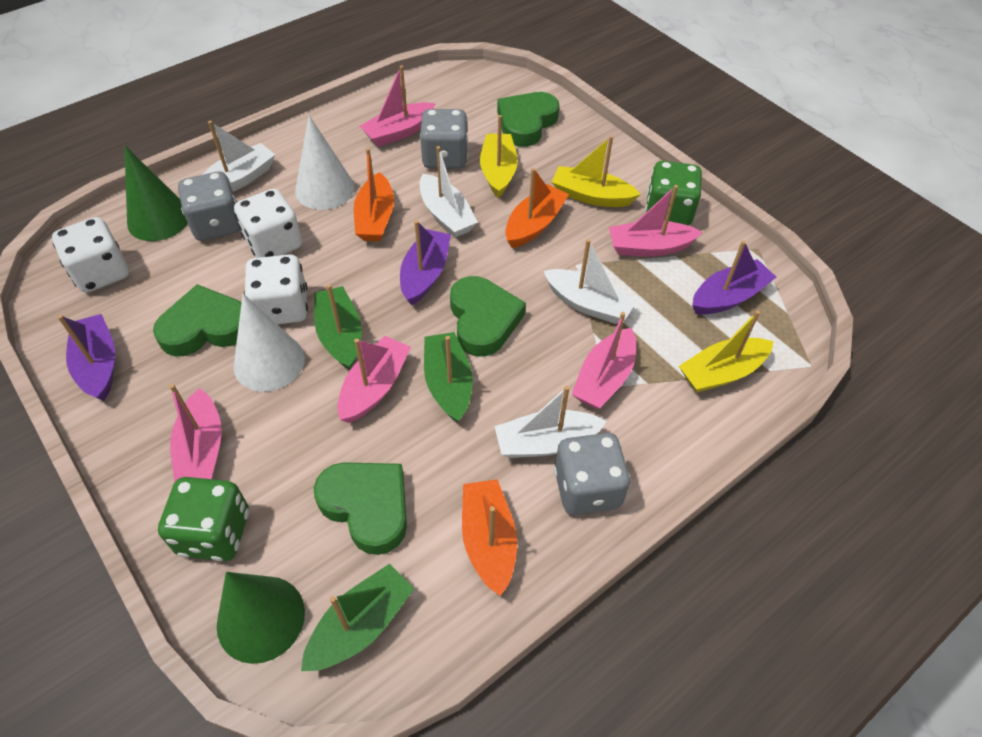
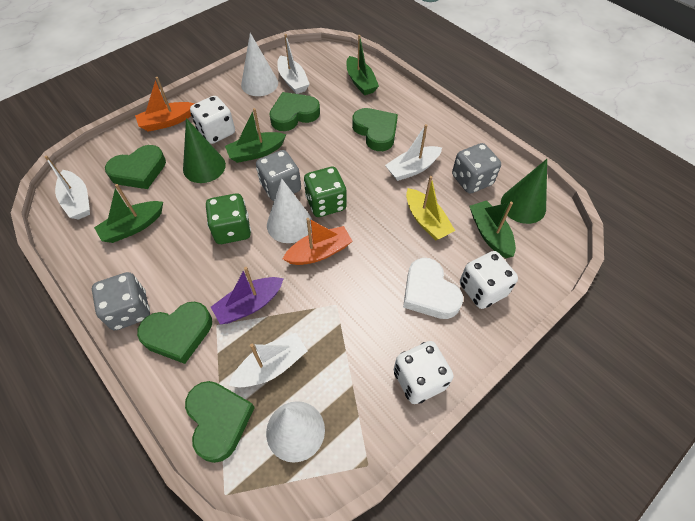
green boat: [301,564,415,671] [314,284,362,370] [424,332,473,423] = 3 -> [94,184,163,243] [225,108,286,163] [346,35,379,95] [470,200,516,258] = 4
green heart: [153,284,241,357] [314,462,407,555] [450,276,526,357] [497,92,560,147] = 4 -> [105,145,166,189] [137,302,212,364] [185,381,255,463] [269,92,320,131] [352,108,398,151] = 5
orange boat: [354,148,394,241] [462,479,517,596] [505,168,569,248] = 3 -> [135,77,195,132] [283,218,352,265] = 2
pink boat: [169,384,222,483] [337,336,411,423] [360,65,436,147] [572,312,636,409] [609,185,702,257] = 5 -> none = 0
purple boat: [57,314,115,401] [400,220,451,305] [692,240,776,315] = 3 -> [211,267,284,324] = 1
white cone: [233,294,305,392] [295,115,355,210] = 2 -> [241,33,278,96] [266,401,325,463] [267,178,312,243] = 3
white heart: none = 0 -> [403,258,463,319] = 1
yellow boat: [480,115,518,198] [552,136,640,207] [679,310,774,393] = 3 -> [406,176,455,240] = 1

